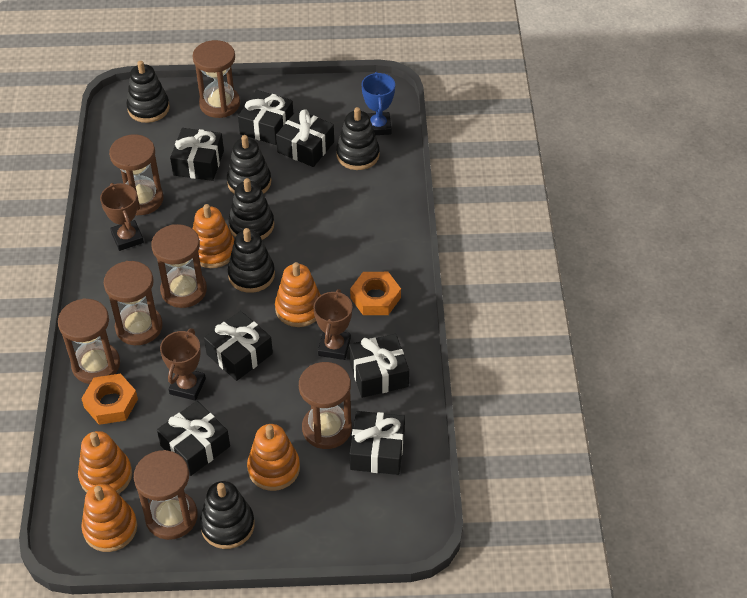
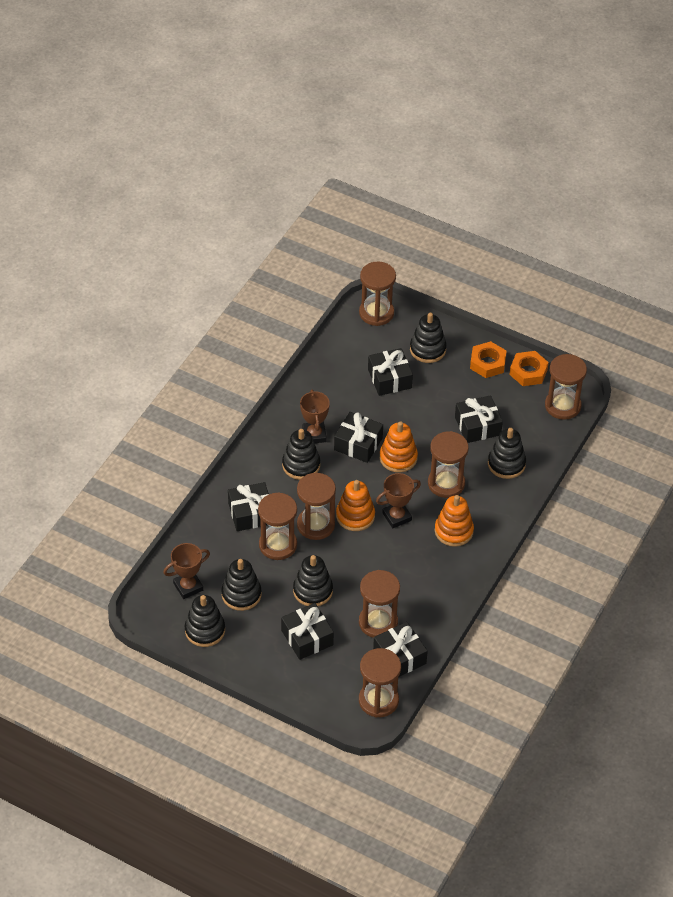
black gift: [157,401,230,476] [170,128,224,181] [204,311,273,381] [238,90,293,145] [276,109,334,167] [349,334,409,398] [350,411,405,475] = 7 -> [228,482,269,531] [281,603,334,660] [334,412,383,463] [368,348,413,396] [373,622,428,677] [455,395,503,443] = 6
blue trophy: [362,72,395,135] = 1 -> none = 0
orange stacking toy: [78,431,132,494] [81,484,137,552] [193,204,234,268] [247,424,300,491] [275,262,320,327] = 5 -> [336,480,375,531] [380,421,418,473] [435,495,474,547] = 3

